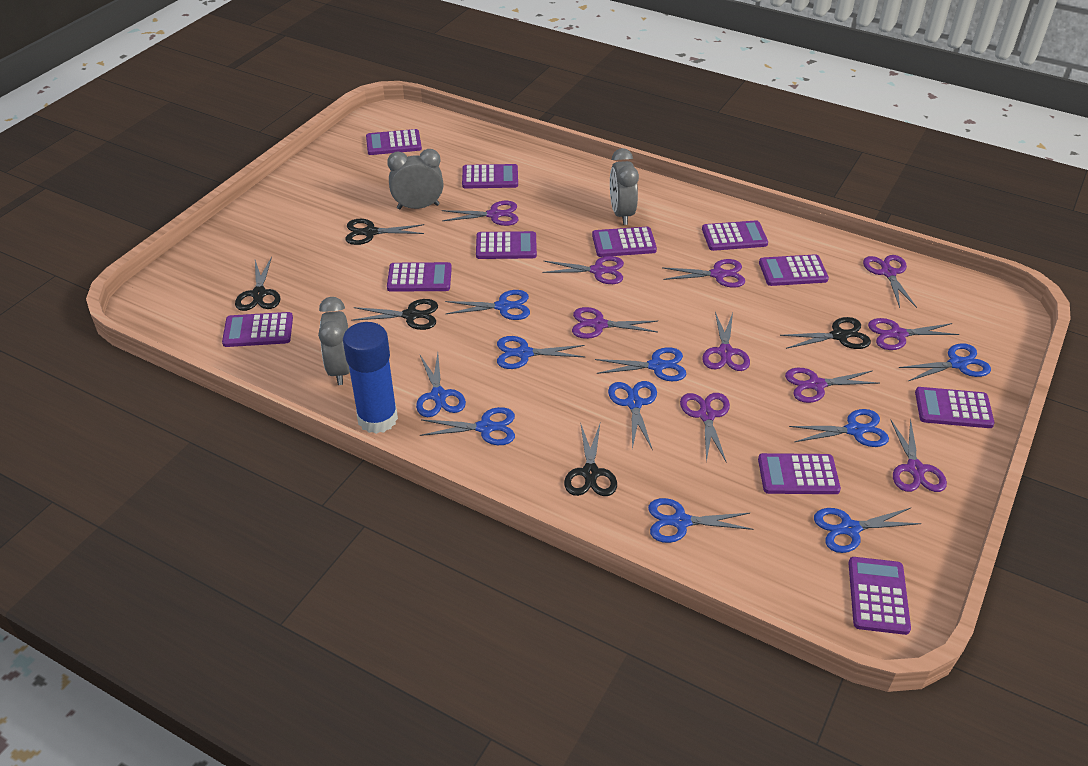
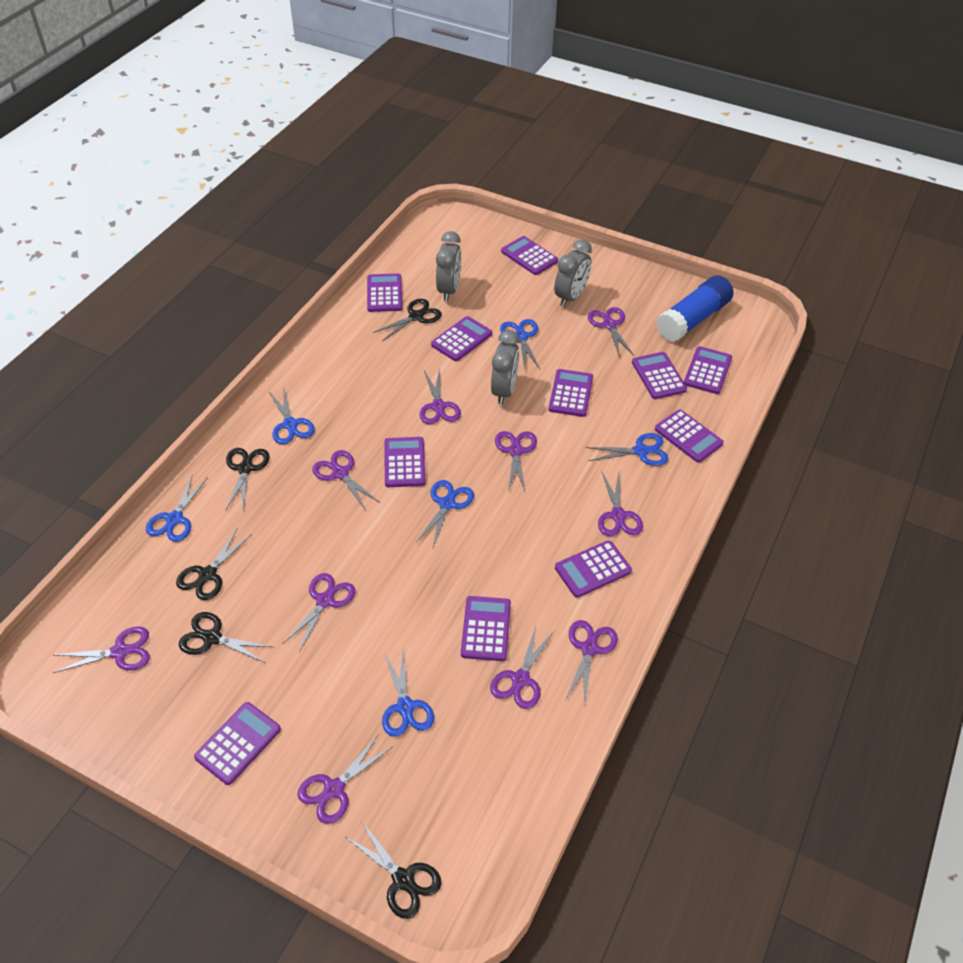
blue scissors: [416,353,466,417] [420,407,515,445] [445,290,530,320] [497,336,585,369] [595,347,686,381] [608,381,657,450] [648,498,753,543] [789,409,889,447] [814,508,921,553] [899,343,991,381] = 10 -> [146,473,208,542] [269,389,315,444] [382,652,434,737] [416,480,474,547] [500,319,540,369] [586,433,668,466] = 6

